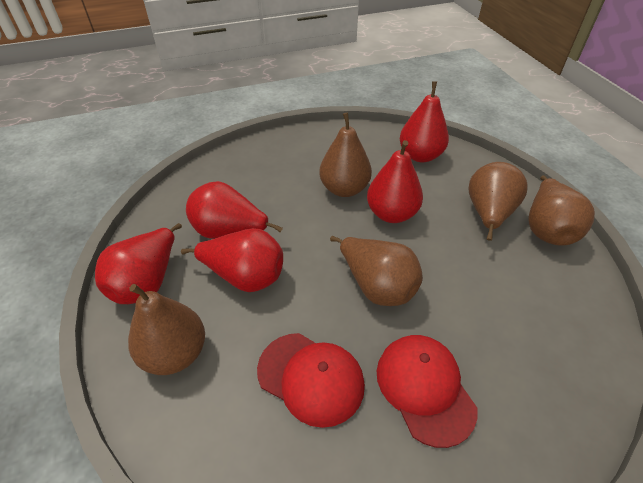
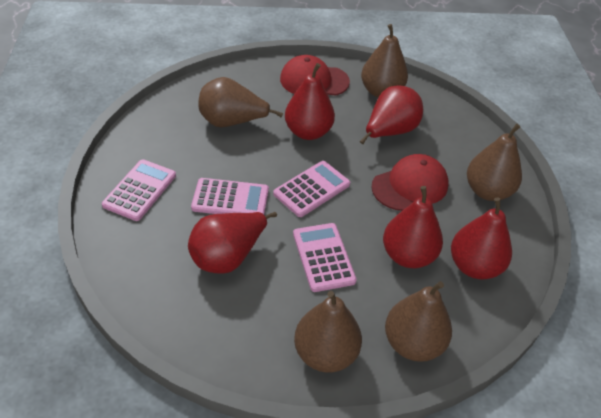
pink calculator: none = 0 -> [102,159,176,221] [191,178,269,214] [273,161,350,217] [293,223,357,292] = 4

